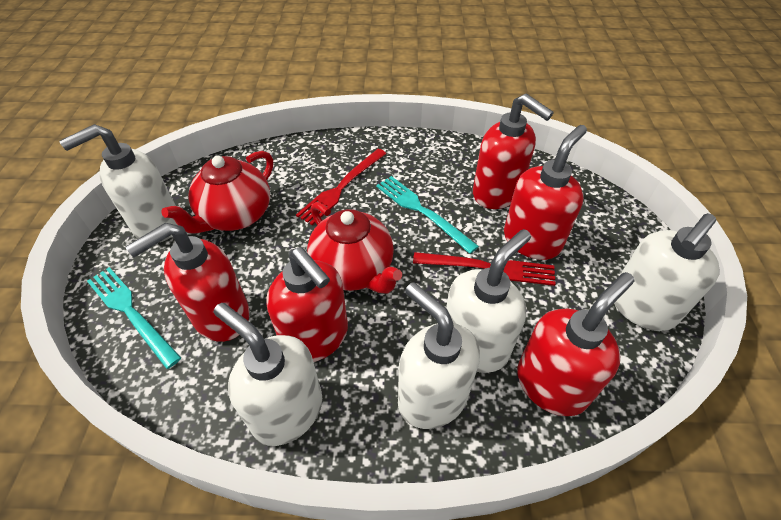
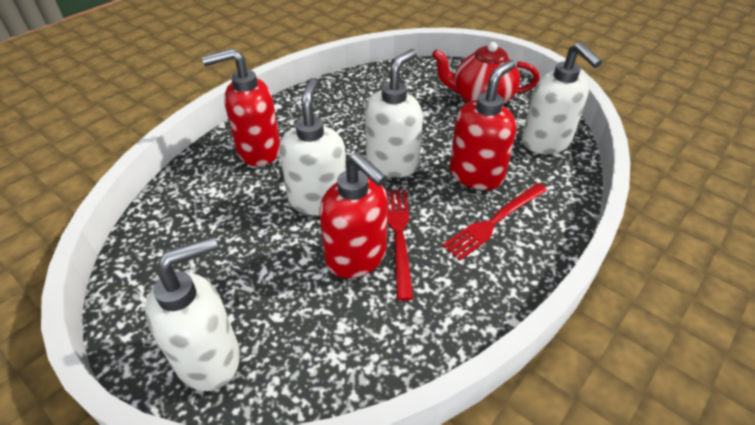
red soap dispenser: [126,223,250,342] [266,247,348,362] [473,93,554,209] [504,125,587,260] [517,272,634,416] = 5 -> [202,48,280,166] [319,152,388,278] [450,60,516,190] = 3
red teapot: [162,151,273,234] [307,202,402,294] = 2 -> [432,42,539,104] = 1
turquoise fork: [87,267,181,369] [376,176,479,254] = 2 -> none = 0
white soap dispenser: [59,124,177,242] [213,303,322,446] [398,282,480,429] [446,229,531,373] [614,213,720,331] = 5 -> [145,236,240,391] [279,78,346,215] [365,49,423,177] [522,42,602,154] = 4

